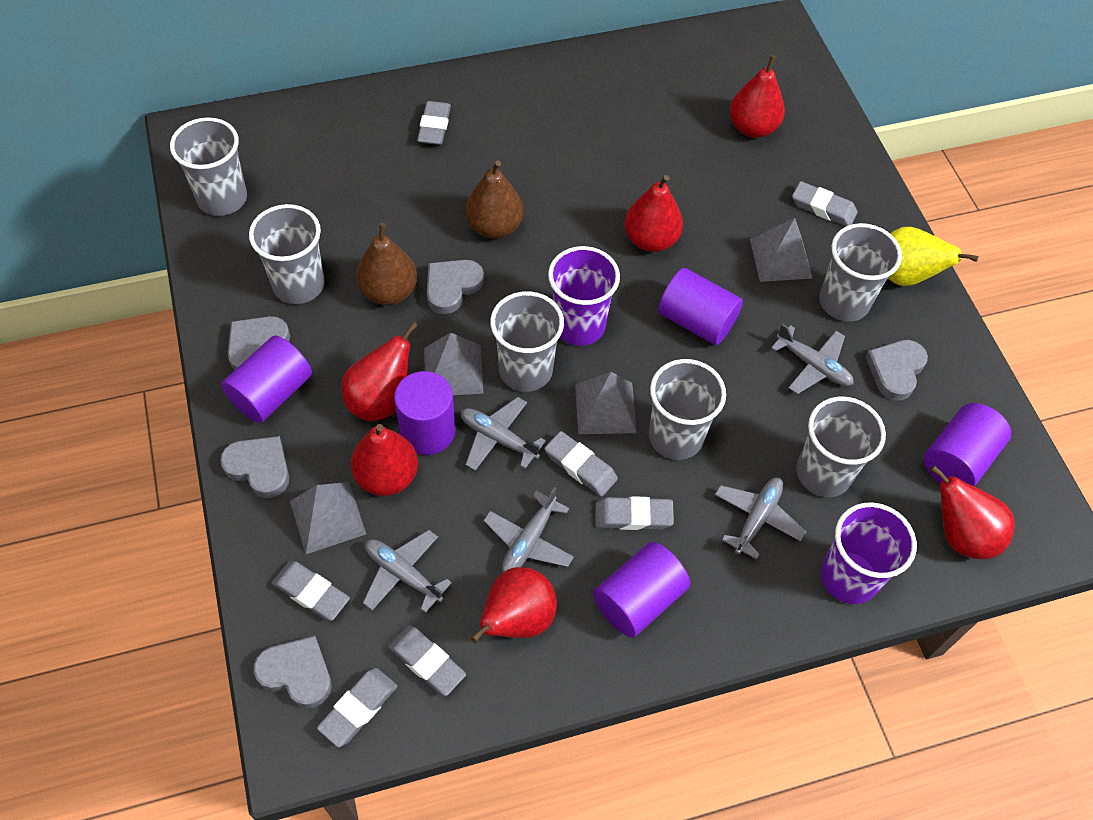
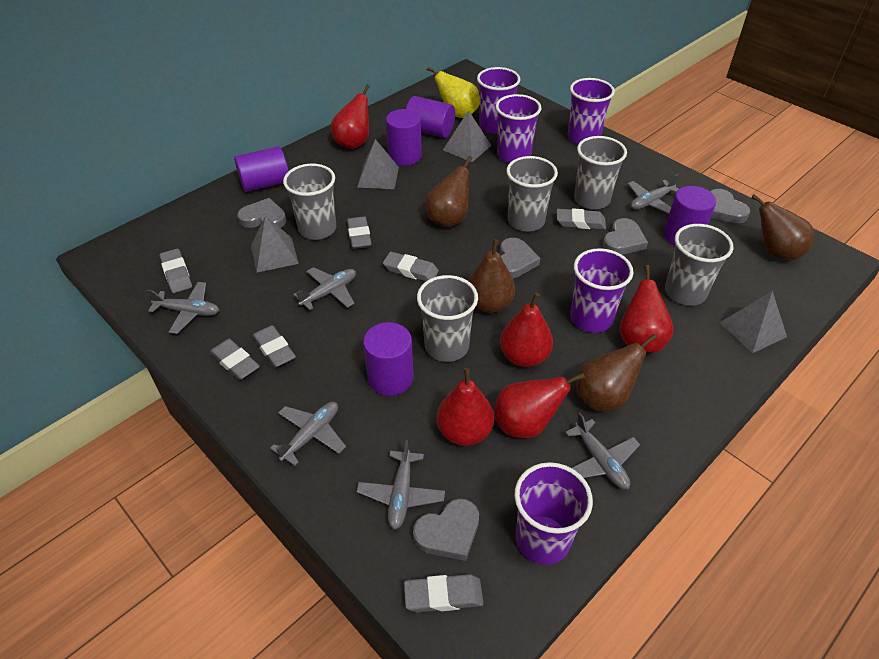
brown pear: [356,223,417,305] [465,160,523,239] = 2 -> [426,156,472,227] [468,239,515,313] [576,334,657,412] [751,194,814,260] = 4
grey cup: [170,117,247,216] [249,204,325,304] [490,291,564,392] [649,359,726,460] [796,397,886,497] [819,223,902,322] = 6 -> [283,164,336,240] [417,275,478,362] [506,156,558,231] [574,136,627,209] [665,224,733,306] = 5
grey plane: [363,530,452,613] [461,397,546,471] [484,487,574,572] [715,477,806,560] [771,323,853,394] = 5 -> [147,282,219,334] [270,402,346,466] [293,267,356,310] [356,440,445,530] [565,413,640,489] [628,174,679,214] = 6
purple cup: [548,246,620,346] [821,503,917,604] = 2 -> [477,67,520,134] [496,94,541,163] [514,462,593,565] [568,78,615,144] [570,248,633,333] = 5
red pear: [341,321,418,421] [351,424,418,496] [470,567,557,643] [625,175,683,252] [730,55,785,138] [930,465,1015,559] = 6 -> [331,85,370,149] [437,368,494,446] [494,373,585,438] [500,293,553,367] [619,264,674,353] = 5

